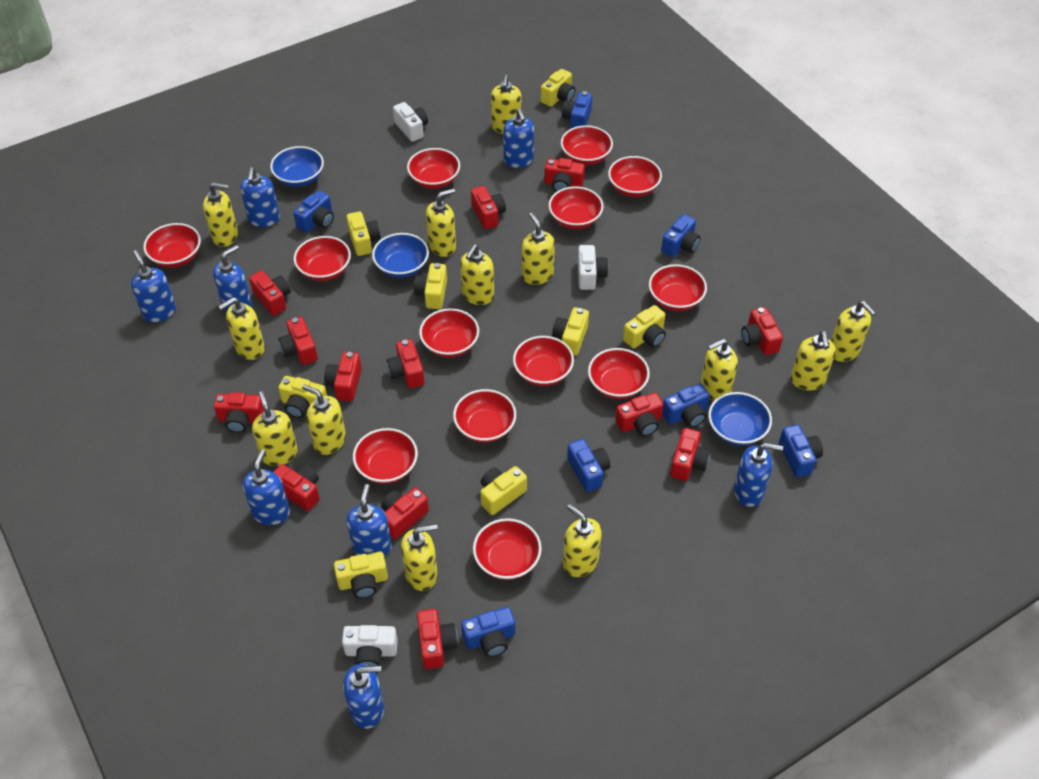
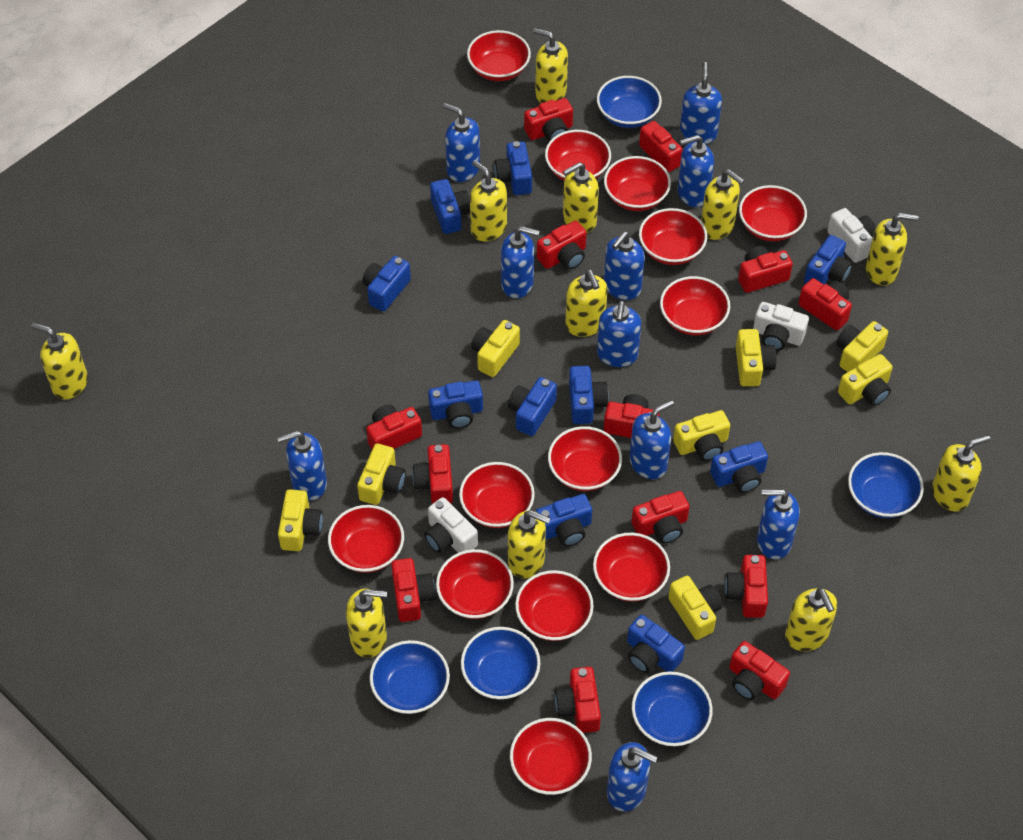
blue bowl: [270,146,324,187] [372,233,429,278] [708,392,772,446] = 3 -> [370,640,450,714] [461,627,540,700] [597,76,662,128] [632,671,713,746] [848,452,924,518] = 5
blue camera: [293,191,334,233] [461,607,515,657] [562,91,592,129] [567,439,610,492] [661,214,700,258] [662,383,710,428] [779,425,823,478] = 7 -> [362,256,411,311] [428,380,483,429] [430,179,470,234] [494,141,532,195] [508,377,557,436] [535,494,592,547] [569,366,609,424] [627,615,685,673] [710,441,768,493] [804,235,852,284] = 10
blue soap dispenser: [131,250,176,322] [213,245,252,312] [240,167,280,227] [242,449,290,525] [343,664,384,729] [346,484,392,557] [503,108,534,168] [734,443,783,507] = 8 -> [277,431,327,501] [443,103,480,182] [501,226,539,298] [597,301,641,367] [604,231,645,300] [607,742,657,811] [629,400,674,479] [678,135,714,207] [680,62,722,144] [757,489,800,559] = 10
yellow soap dispenser: [203,182,238,247] [218,297,265,360] [252,391,298,466] [302,384,346,455] [401,524,438,591] [426,188,456,257] [460,244,494,305] [491,75,522,134] [522,213,555,285] [563,504,602,577] [700,338,738,401] [790,331,836,391] [831,301,876,362] = 13 -> [31,323,88,399] [346,588,387,658] [470,160,507,241] [508,510,551,579] [533,28,568,103] [563,162,599,233] [565,270,607,337] [701,169,744,240] [785,588,837,651] [866,213,918,285] [932,435,991,512] = 11

